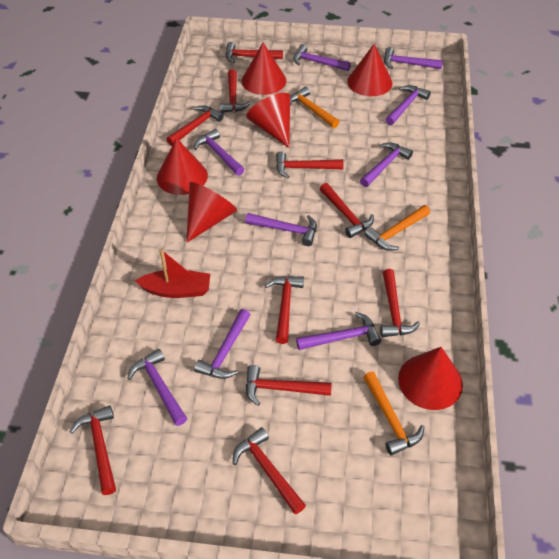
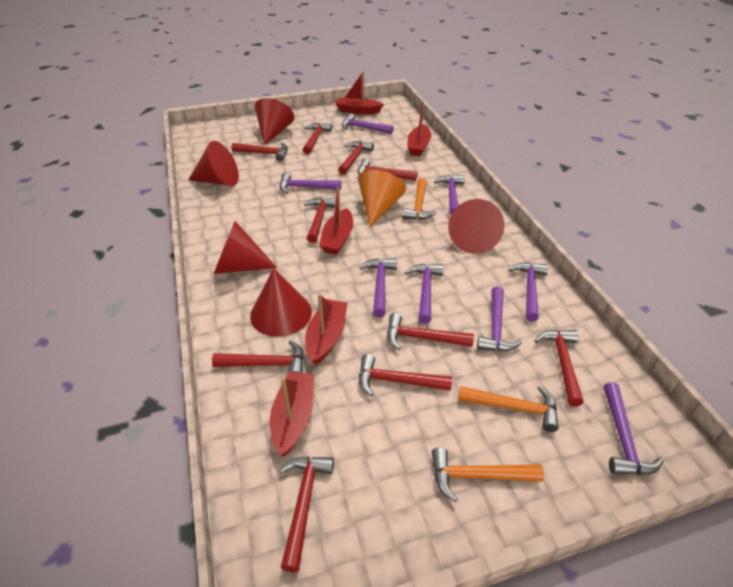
orange cone: none = 0 -> [358,170,406,227] = 1
purple hammer: [127,349,187,426] [194,129,244,176] [194,309,250,379] [245,213,317,246] [293,44,351,71] [296,312,381,350] [360,142,413,187] [384,47,443,69] [385,85,431,125] = 9 -> [279,172,342,194] [342,113,393,134] [359,258,397,317] [405,264,444,324] [434,175,465,215] [477,286,522,351] [509,262,548,322] [604,382,664,475] = 8
red boat: [135,249,210,298] = 1 -> [270,372,314,456] [305,294,347,365] [319,187,353,255] [335,71,384,114] [408,101,431,156] = 5
red cone: [157,138,208,195] [186,182,237,243] [242,43,286,95] [246,93,290,148] [347,44,393,96] [398,347,463,410] = 6 -> [188,141,239,186] [214,221,277,274] [250,268,312,337] [255,98,295,146] [448,199,505,254] = 5

